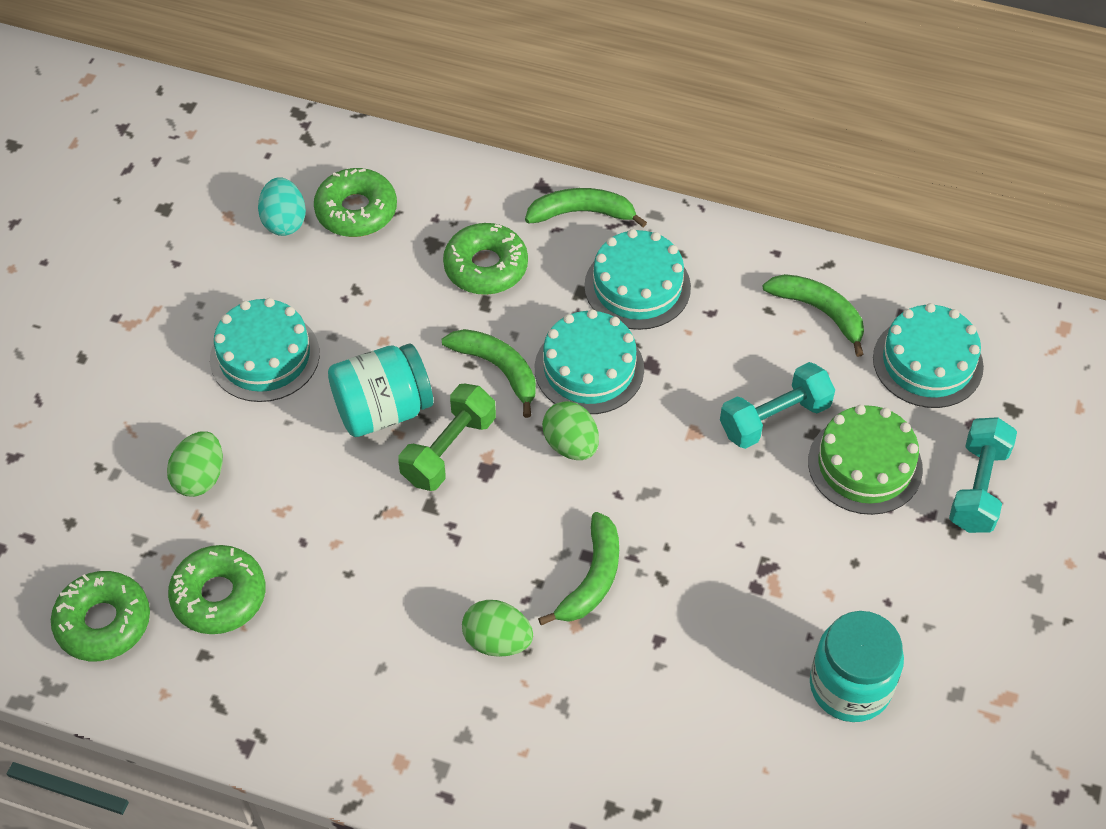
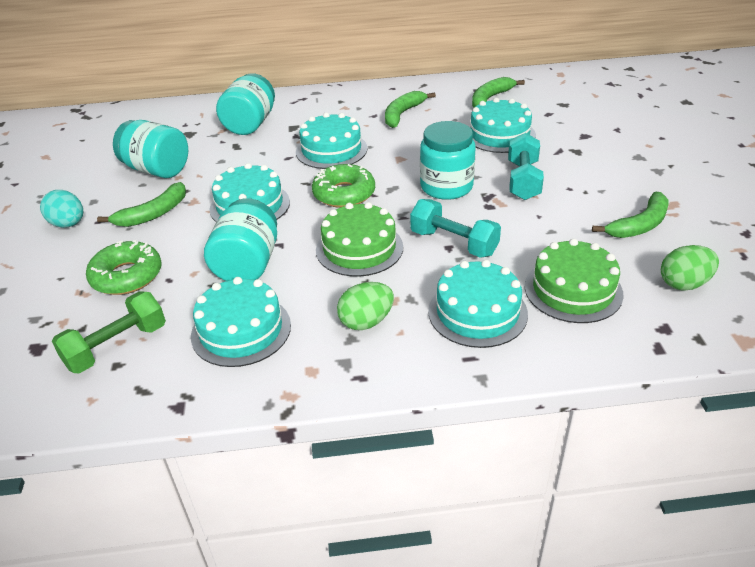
green cake: [808,405,923,515] = 1 -> [316,202,403,277] [525,238,624,323] = 2
green donut: [51,571,150,661] [168,545,265,634] [314,168,397,237] [443,223,528,295] = 4 -> [86,240,162,295] [312,164,375,208] = 2
green egg: [167,431,223,497] [462,600,533,657] [542,401,599,460] = 3 -> [337,282,394,330] [661,245,719,290] = 2
turquoise cake: [210,298,320,402] [535,309,644,414] [584,229,691,330] [873,303,984,408] = 4 -> [191,277,291,367] [209,163,290,222] [296,112,368,169] [428,260,528,348] [469,98,536,153] = 5
turquoise jar: [328,344,433,437] [810,611,904,722] = 2 -> [113,120,188,178] [204,198,277,281] [216,73,275,135] [420,121,475,200] = 4

